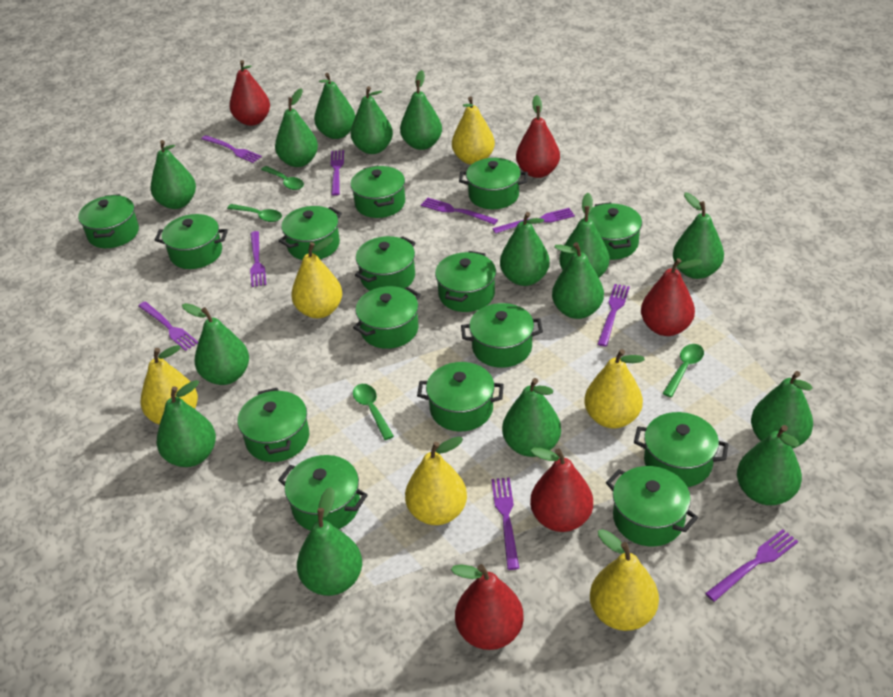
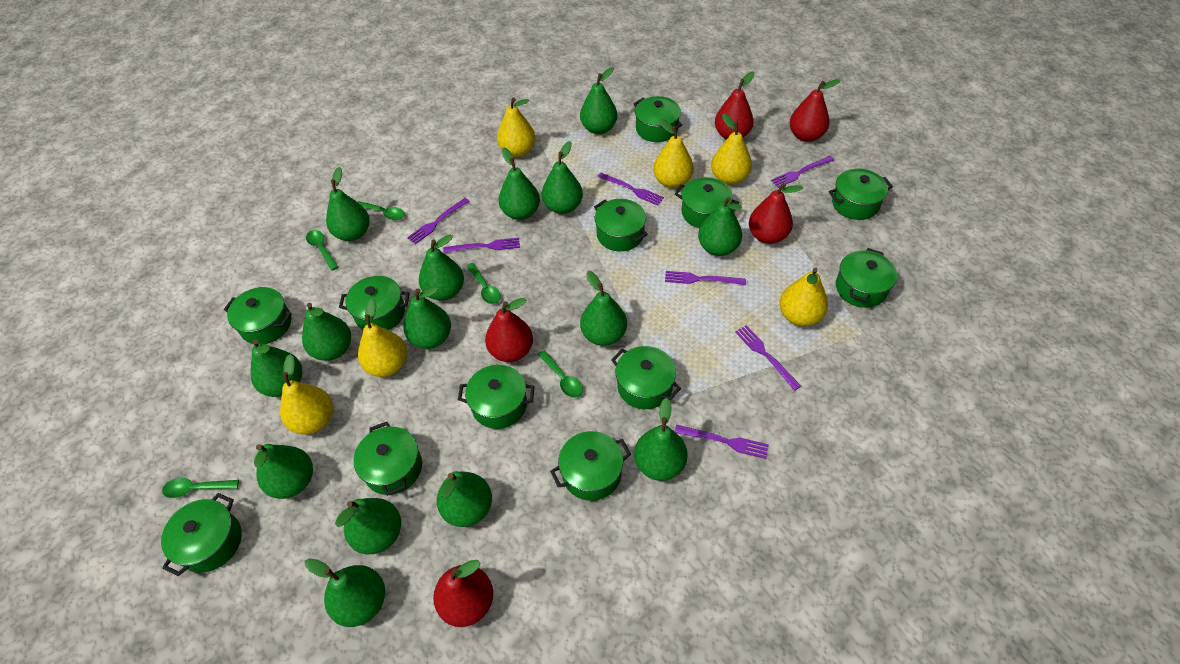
green pot: [78,194,139,248] [155,214,228,269] [238,388,309,462] [278,206,342,260] [278,455,368,531] [350,165,405,218] [353,286,421,349] [355,236,416,291] [417,362,504,431] [435,251,496,312] [459,158,528,209] [461,303,543,368] [584,202,642,260] [606,466,698,546] [634,412,729,487] = 15 -> [161,493,242,576] [224,287,292,344] [339,276,410,330] [353,422,422,496] [458,365,535,429] [550,431,631,501] [594,199,648,251] [611,346,681,409] [634,96,682,142] [675,177,739,228] [829,169,893,220] [836,248,897,308] = 12
green spoon: [227,204,282,222] [261,166,304,190] [353,384,394,440] [662,344,704,397] = 4 -> [162,478,239,498] [306,230,338,271] [358,201,405,220] [466,263,501,304] [538,350,583,398] = 5
purple fork: [138,302,198,351] [201,135,262,163] [250,231,266,287] [331,150,344,196] [421,198,498,225] [491,477,519,570] [492,208,575,234] [598,284,630,347] [705,529,798,602] = 9 -> [407,198,469,244] [443,238,520,253] [597,173,664,206] [665,271,746,285] [675,425,769,459] [735,325,801,391] [771,156,834,188] = 7

